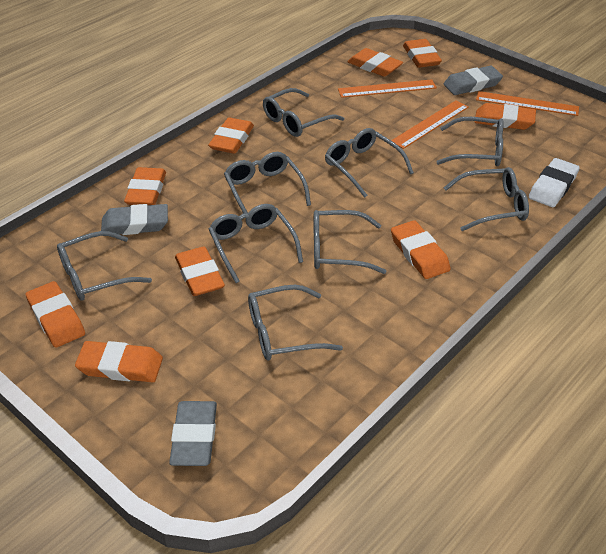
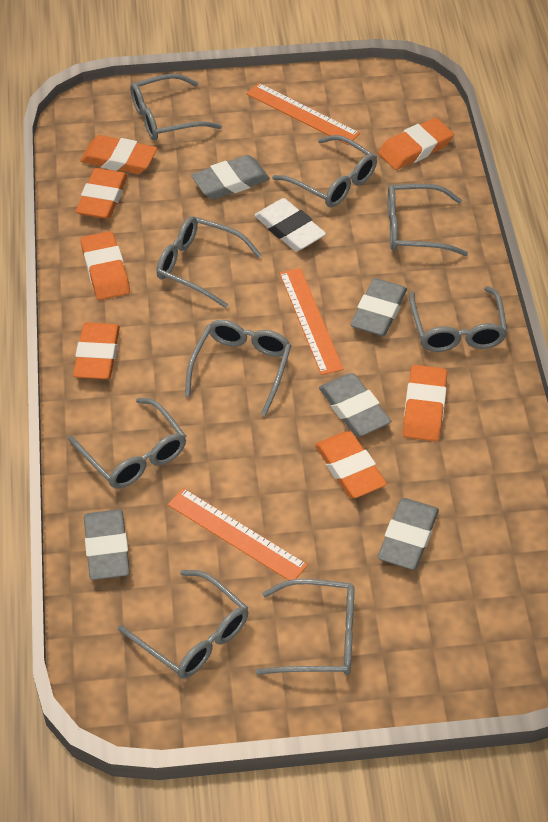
grey eraser: [101,204,168,235] [169,401,217,466] [444,66,503,95] = 3 -> [84,509,130,580] [191,155,270,199] [319,373,391,436] [351,278,407,336] [378,498,439,570] = 5
orange eraser: [26,281,85,348] [75,341,163,382] [124,167,166,205] [175,246,225,296] [208,117,254,154] [348,48,403,77] [391,220,451,279] [403,39,442,68] [474,103,536,130] = 9 -> [73,323,120,379] [76,168,128,219] [80,135,157,174] [81,231,130,300] [315,431,387,498] [378,118,454,170] [403,365,447,441] = 7

